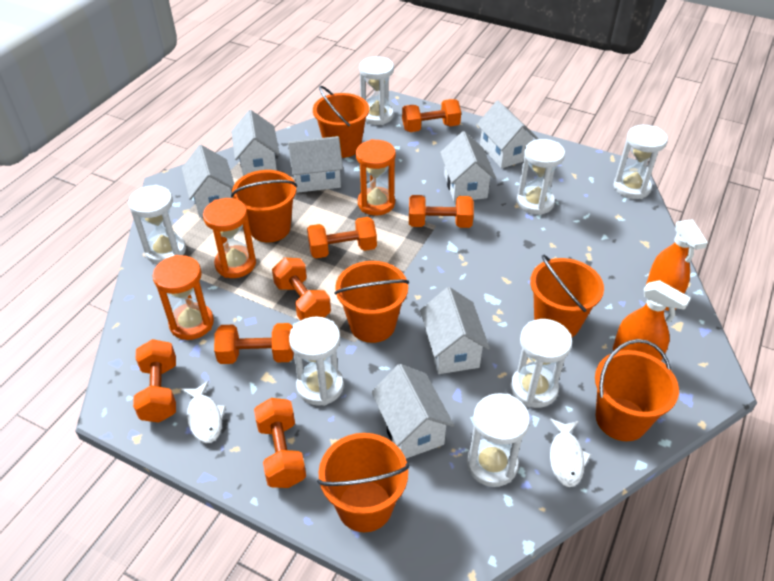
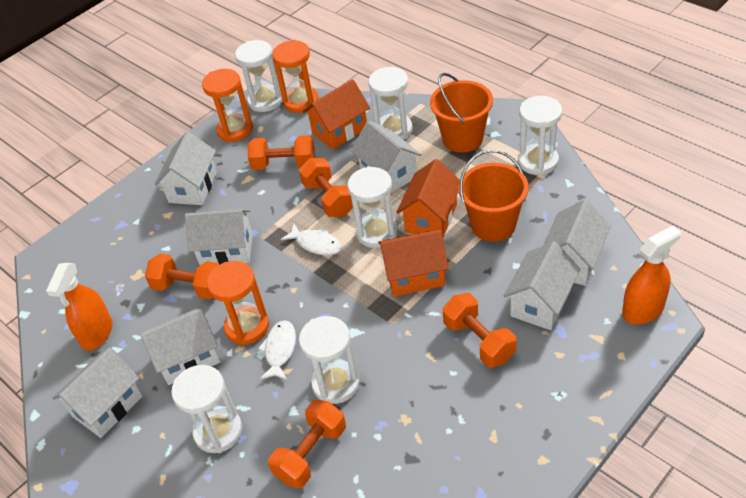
orange bucket: [231,170,297,242] [313,86,369,158] [317,433,409,532] [334,261,409,343] [530,254,604,337] [595,339,679,441] = 6 -> [430,73,493,153] [458,150,529,242] = 2
orange dumbbell: [133,339,176,423] [214,323,294,364] [254,398,306,488] [272,258,331,321] [307,217,377,258] [402,99,461,132] [409,195,474,228] = 7 -> [145,253,219,299] [248,135,315,170] [268,400,346,488] [299,158,353,217] [442,293,517,367] = 5
orange house: none = 0 -> [303,79,370,149] [378,230,449,296] [396,159,460,238] = 3
white hourglass: [128,185,186,264] [289,317,344,406] [359,57,394,125] [467,393,530,487] [510,319,572,408] [517,139,565,215] [613,125,668,199] = 7 -> [171,365,242,453] [235,40,283,112] [299,316,360,404] [347,166,398,248] [368,66,413,140] [518,96,562,176] = 6

